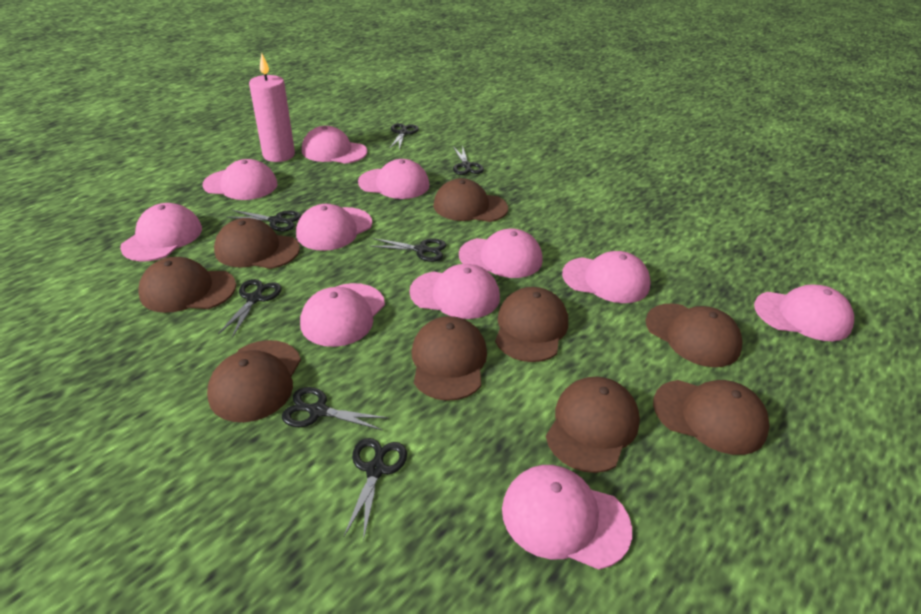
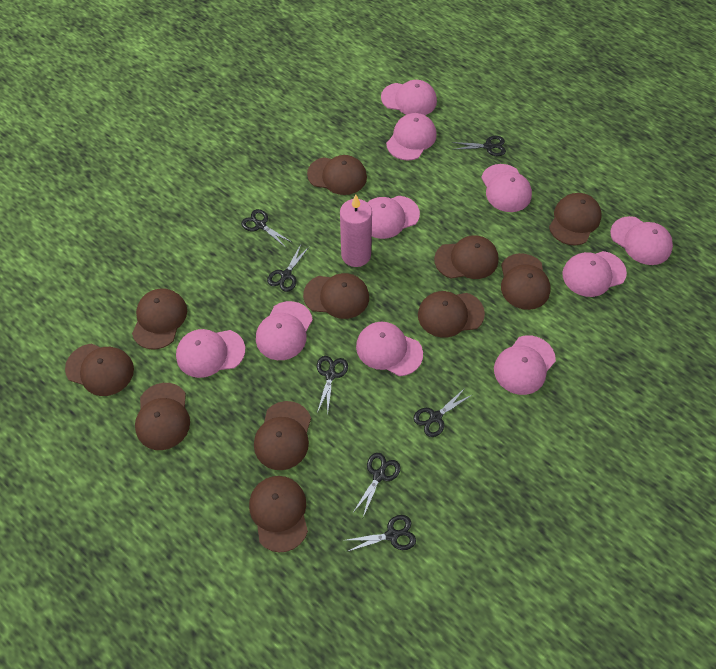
brown cap: [138,257,236,313] [207,340,301,422] [214,218,300,269] [412,316,487,401] [433,178,508,222] [495,287,568,362] [546,377,640,473] [646,304,743,367] [653,380,770,455] = 9 -> [65,344,134,396] [132,288,187,350] [135,383,190,450] [249,476,308,553] [254,401,311,470] [303,273,369,319] [307,155,367,195] [418,291,485,338] [434,235,499,279] [501,253,551,310] [549,193,602,245] = 11
pink cap: [120,203,202,261] [202,159,277,200] [296,204,372,251] [300,283,385,347] [302,126,367,164] [358,159,429,199] [409,264,500,319] [459,228,543,278] [502,465,632,570] [562,251,651,303] [754,284,854,341] = 11 -> [176,329,245,378] [256,301,313,360] [356,322,423,376] [367,196,420,239] [381,80,437,115] [386,113,437,160] [481,164,532,212] [494,335,556,395] [562,251,627,297] [610,216,673,265] = 10

